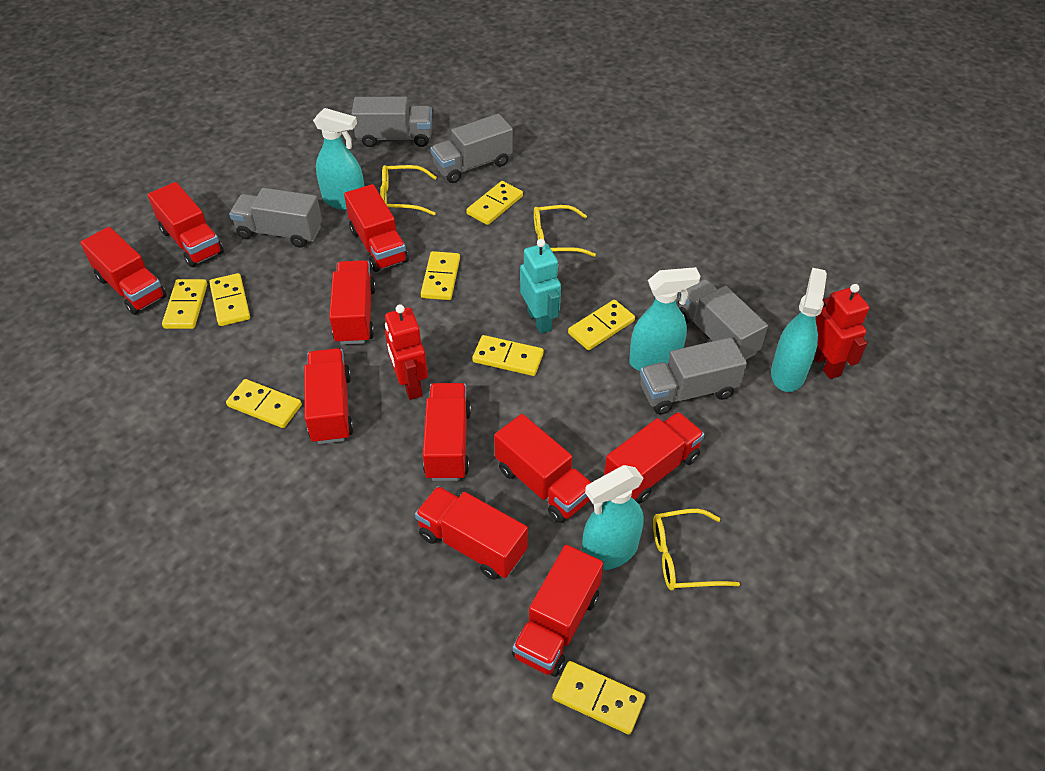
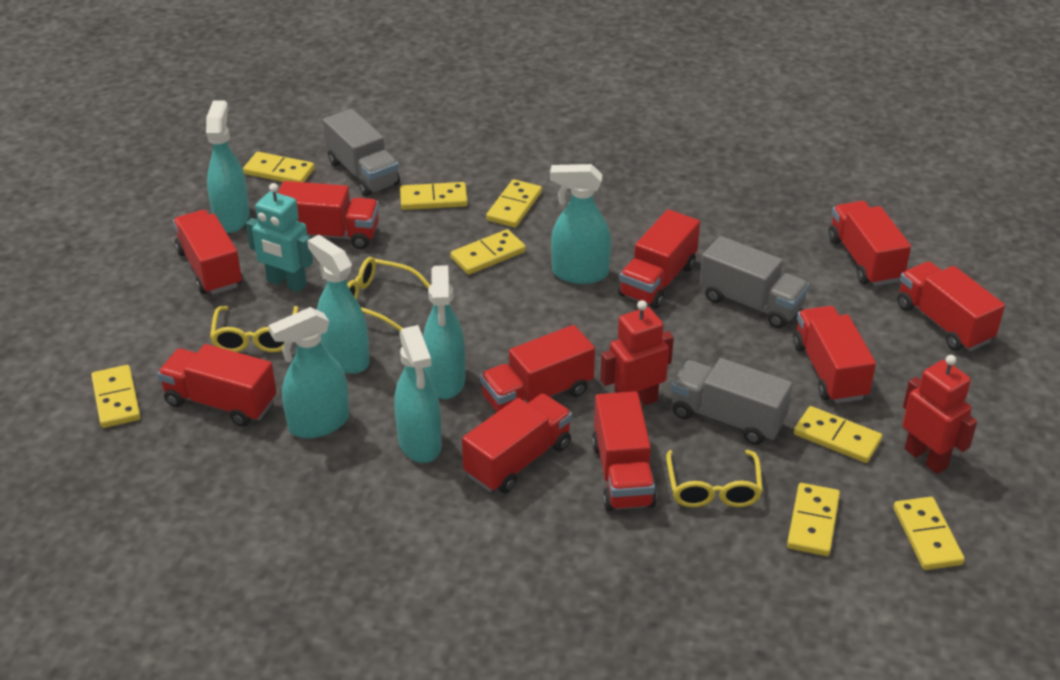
grey truck: [229,188,322,248] [352,97,432,147] [431,114,513,183] [640,337,747,415] [679,279,768,360] = 5 -> [323,109,400,196] [671,358,793,445] [699,236,809,328] = 3
turquoise spray bottle: [313,108,364,210] [582,465,644,570] [629,267,700,371] [771,268,827,392] = 4 -> [206,101,250,233] [269,307,349,438] [307,235,370,374] [394,325,442,463] [423,265,465,399] [550,164,611,284] = 6

